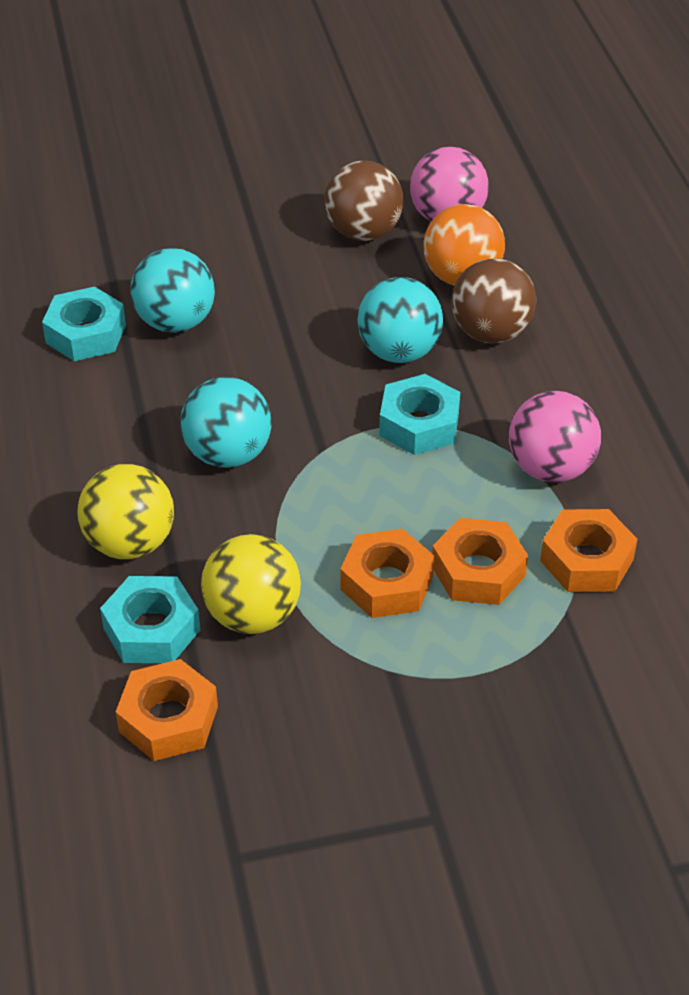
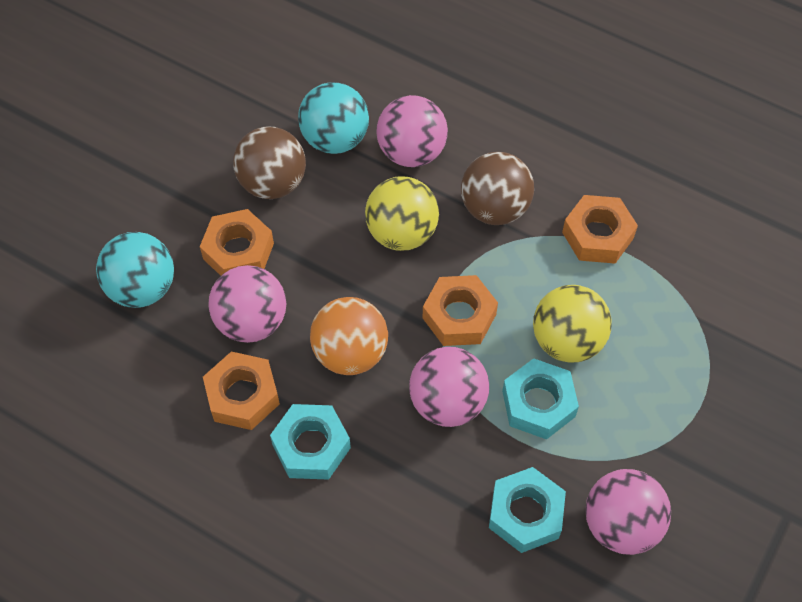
pink ball: [410,147,489,222] [509,391,601,483] = 2 -> [208,265,286,343] [376,95,448,167] [409,347,489,427] [586,469,671,555] = 4
turquoise ball: [130,248,215,333] [181,377,272,468] [357,277,443,363] = 3 -> [96,232,174,308] [298,82,369,154] = 2

